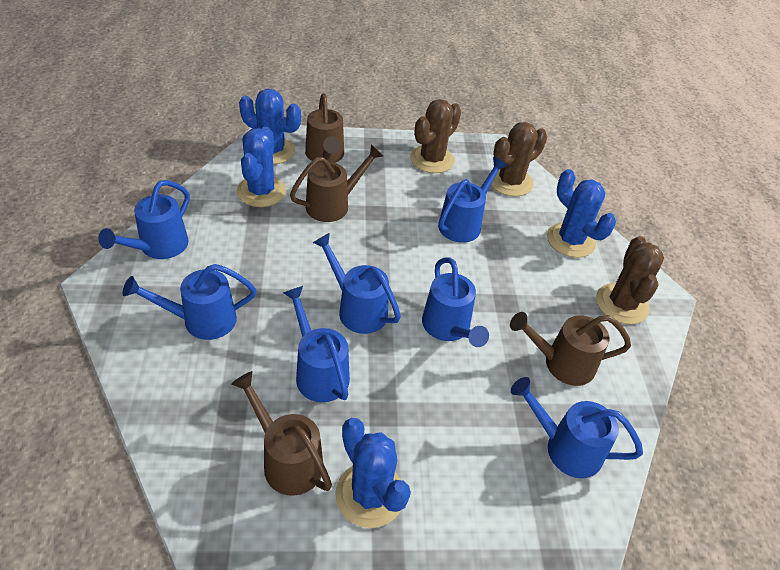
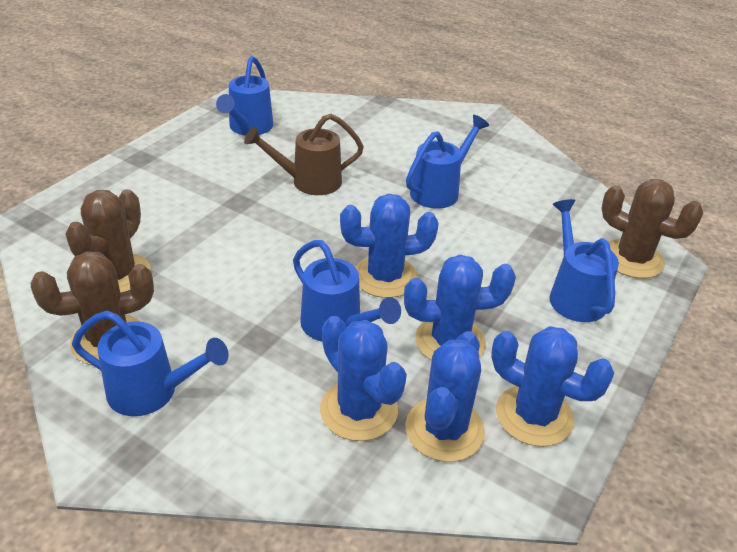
blue cactus: [236,127,286,207] [239,89,301,164] [335,418,411,528] [547,169,616,258] = 4 -> [320,316,407,441] [340,194,439,298] [404,255,516,361] [405,331,485,462] [491,326,614,447] = 5
blue watering can: [98,180,190,259] [122,264,256,340] [283,286,350,402] [313,233,401,334] [422,258,489,347] [438,157,508,243] [511,377,643,478] = 7 -> [72,310,229,416] [216,56,273,136] [293,240,401,342] [406,115,489,209] [549,199,619,322] = 5
brown watering can: [231,371,332,496] [290,144,383,222] [305,93,344,163] [510,312,631,386] = 4 -> [244,114,364,195] = 1

